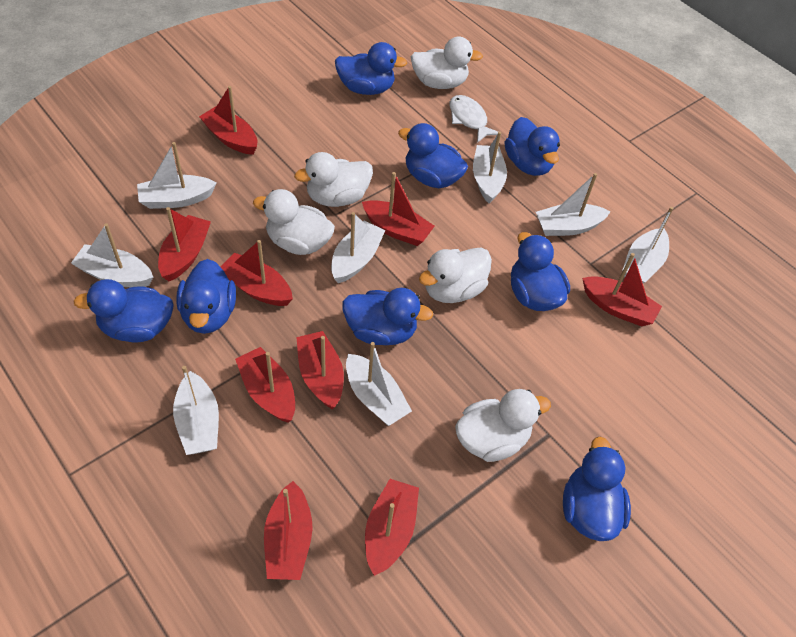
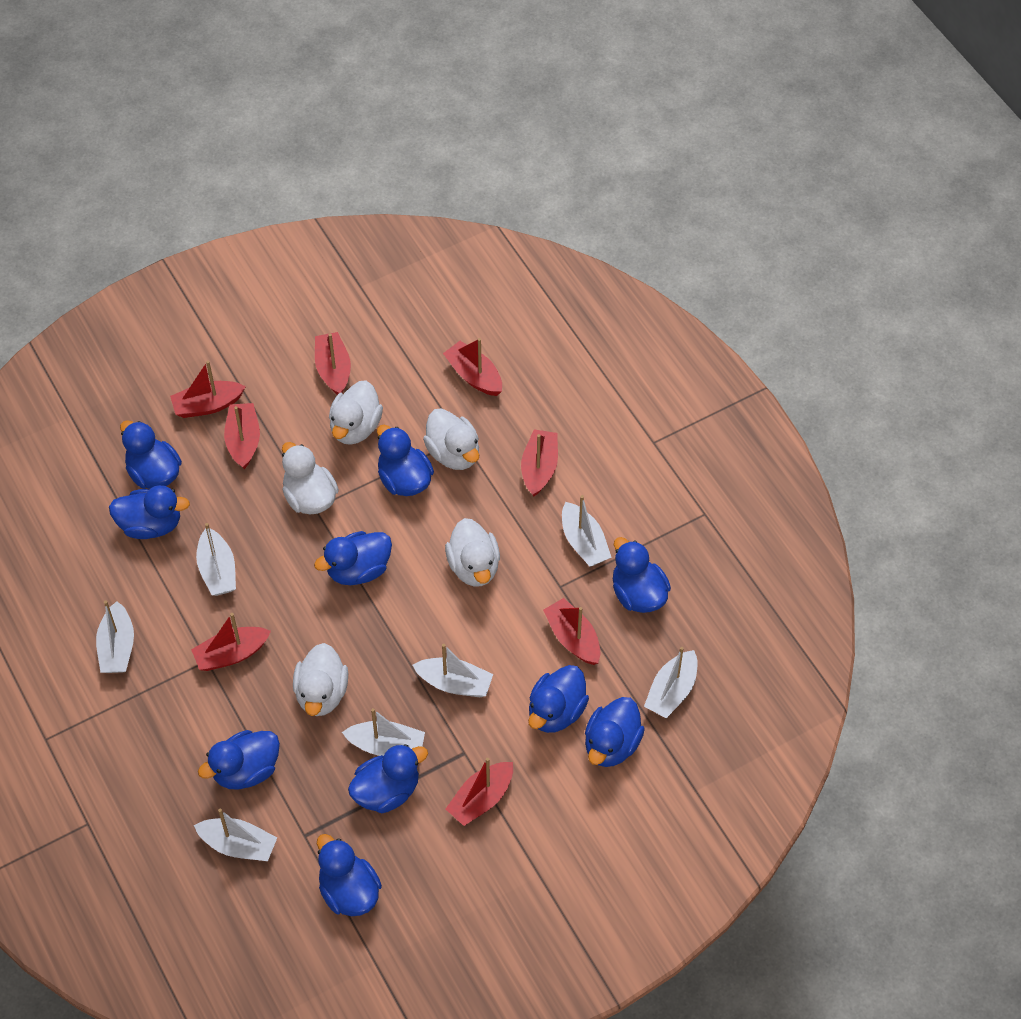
blue duck: [73,279,174,342] [176,259,236,334] [335,42,407,95] [342,288,433,345] [398,123,468,188] [505,117,560,176] [511,232,570,311] [563,436,631,541] = 8 -> [109,485,190,539] [120,420,182,489] [198,730,280,790] [314,531,392,585] [317,834,382,916] [348,744,428,813] [377,425,434,496] [528,665,589,733] [585,697,645,767] [613,537,671,613] = 10
red boat: [158,207,211,281] [199,86,257,155] [220,240,293,306] [235,347,295,423] [264,481,313,580] [296,331,344,409] [362,172,435,246] [365,479,419,576] [582,253,662,327] = 9 -> [170,361,246,418] [191,613,271,671] [224,403,260,469] [315,332,351,395] [443,338,502,396] [446,758,513,826] [521,429,558,496] [543,598,600,665] = 8
white boat: [71,223,153,287] [137,142,217,209] [173,366,219,455] [331,212,385,283] [346,342,412,426] [473,131,507,203] [536,173,610,236] [622,207,674,283] = 8 -> [96,601,134,673] [194,809,277,861] [196,523,236,596] [342,708,425,756] [413,644,493,697] [562,495,612,567] [644,647,698,718] = 7
white fish: [450,95,498,143] = 1 -> none = 0

